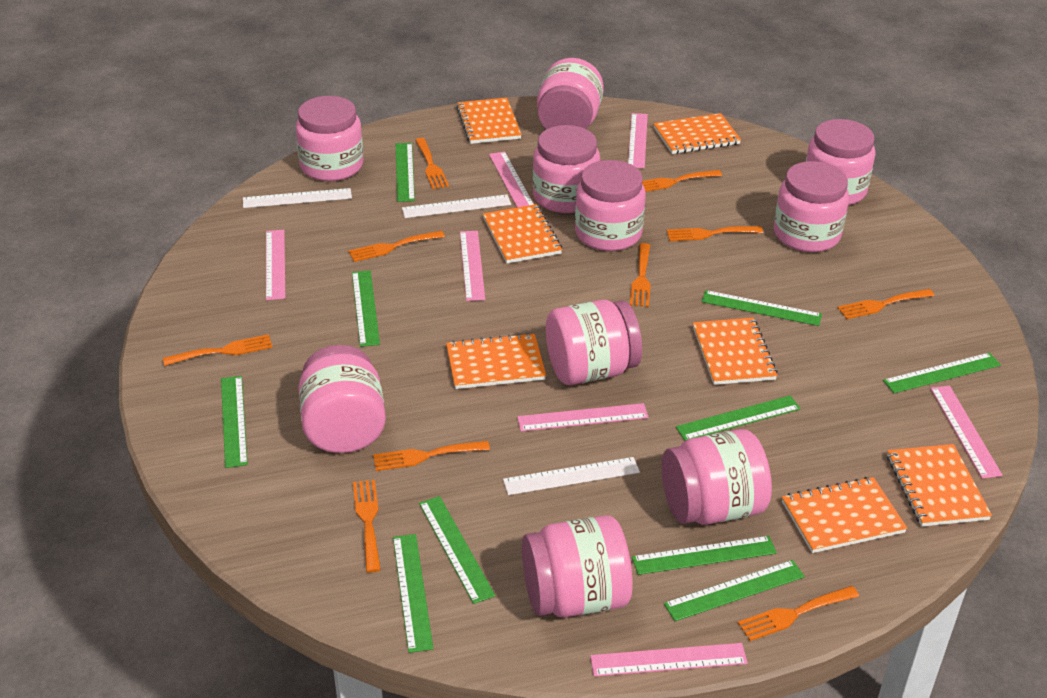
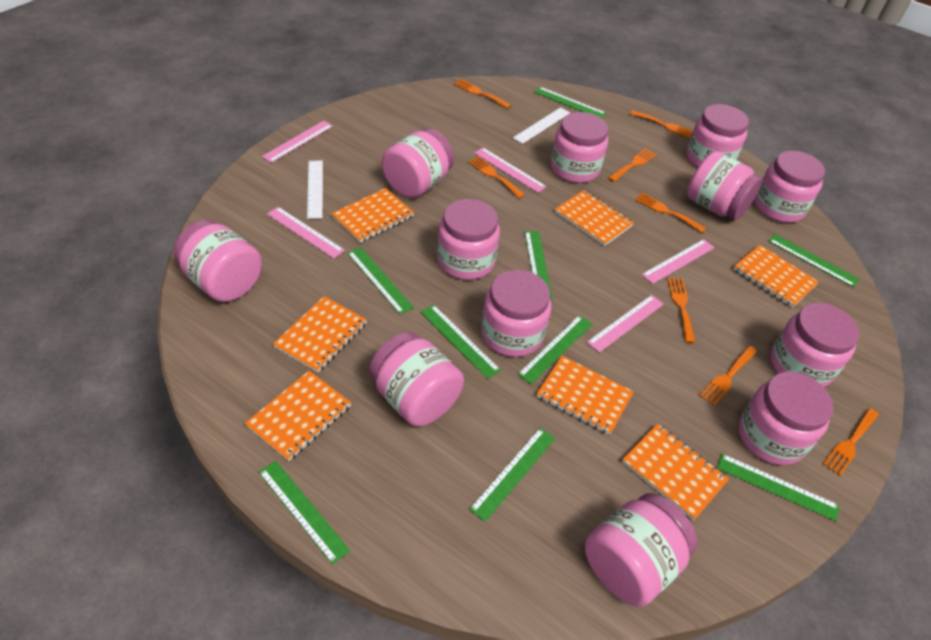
green ruler: [221,376,248,468] [352,270,380,347] [393,534,434,653] [396,143,415,202] [419,496,496,604] [632,536,777,575] [664,560,805,621] [676,396,801,441] [702,290,822,326] [883,353,1001,393] = 10 -> [259,461,350,564] [347,247,414,314] [421,304,501,379] [469,428,555,522] [517,315,592,385] [525,231,553,300] [534,87,606,118] [717,454,840,522] [768,234,859,287] = 9
orange fork: [163,334,273,366] [349,231,445,262] [353,480,381,573] [373,441,490,471] [415,138,449,189] [630,243,651,307] [642,170,722,192] [667,226,763,241] [738,586,859,641] [837,289,935,319] = 10 -> [454,79,512,109] [468,156,525,199] [608,148,657,182] [630,110,693,138] [635,192,707,233] [668,278,695,343] [699,346,757,406] [823,408,879,476] = 8
pink jar: [296,96,364,181] [299,345,386,453] [522,515,632,617] [533,125,600,213] [537,58,604,129] [546,300,642,385] [575,160,646,251] [661,429,772,525] [774,161,849,252] [805,119,875,205] = 10 -> [174,220,262,302] [369,332,464,427] [382,128,454,198] [437,199,500,280] [481,270,551,357] [551,112,608,183] [585,493,698,607] [686,104,749,168] [687,151,763,220] [738,372,834,465] [754,151,825,223] [770,303,860,387] = 12
pink ruler: [266,230,285,300] [460,231,485,301] [489,151,534,207] [517,403,649,432] [590,643,748,677] [628,113,648,168] [930,386,1003,478] = 7 -> [262,121,333,163] [267,207,345,259] [474,148,547,193] [587,295,664,353] [641,239,715,284] = 5
white ruler: [243,188,352,208] [402,195,511,218] [503,457,640,495] = 3 -> [307,161,323,219] [513,107,570,144] = 2

